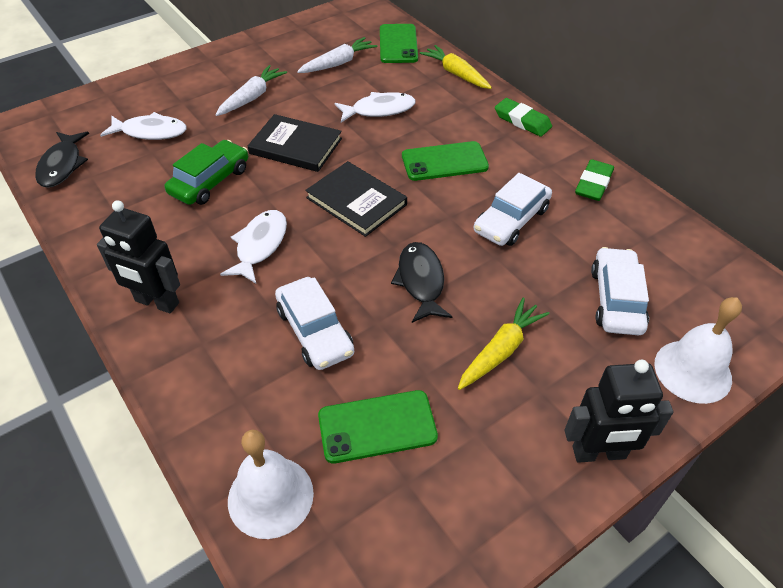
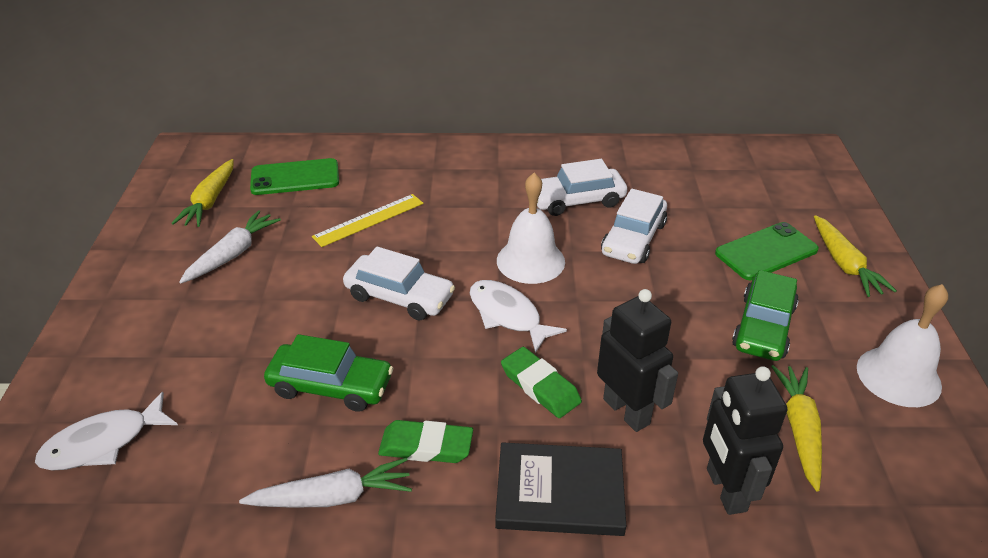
black book: [248,114,342,172] [305,161,407,237] = 2 -> [495,442,626,536] = 1
black fish: [35,132,89,188] [391,242,452,323] = 2 -> none = 0
green car: [165,140,248,205] = 1 -> [264,334,393,412] [732,270,799,361] = 2
green phone: [318,390,438,464] [380,24,418,63] [402,141,489,181] = 3 -> [250,158,339,195] [715,222,819,280] = 2
white fish: [100,112,187,140] [220,210,287,283] [335,92,416,122] = 3 -> [35,392,178,471] [470,280,567,353] = 2
yellow carrot: [420,45,492,89] [458,298,549,390] = 2 -> [171,159,234,227] [771,365,822,492] [814,215,897,297] = 3
yellow ruler: none = 0 -> [312,194,424,247] = 1

